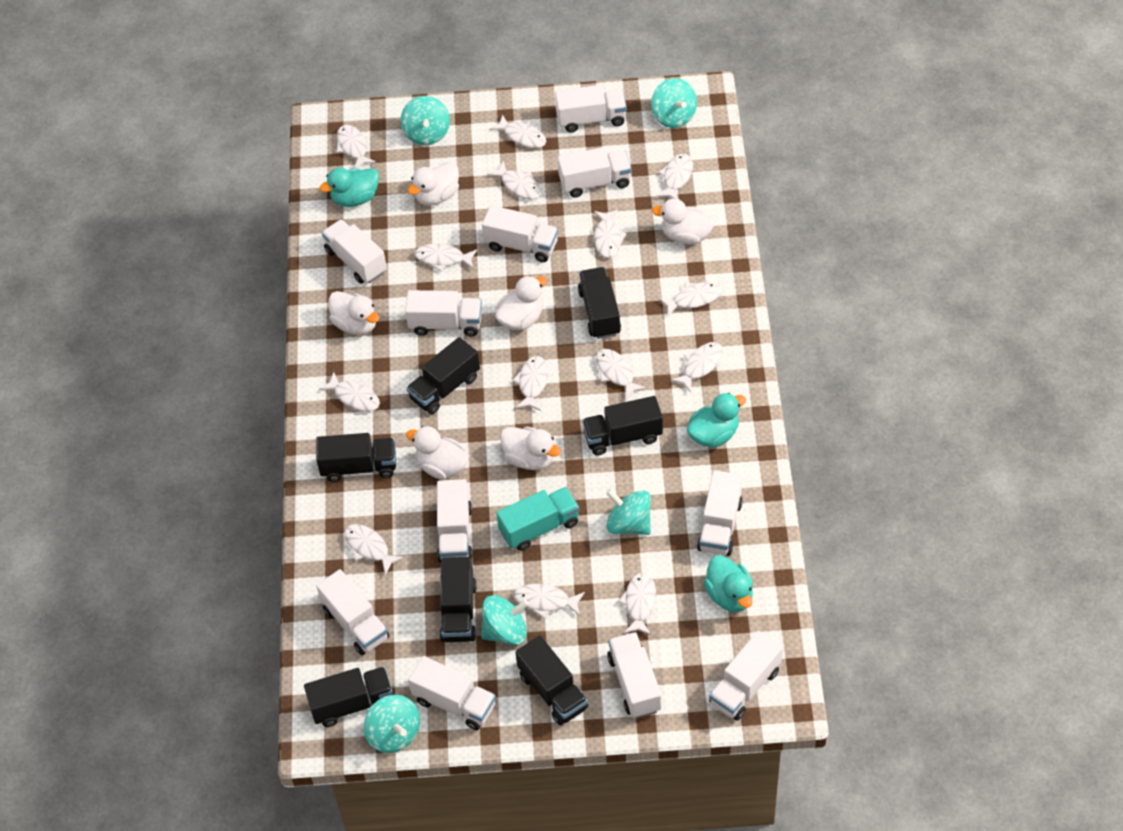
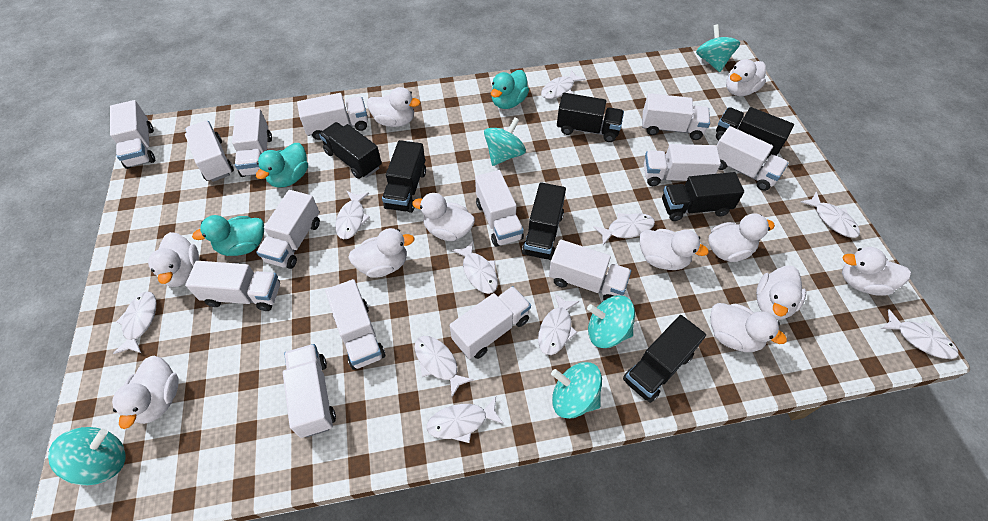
turquoise truck: [496,487,579,551] = 1 -> none = 0
white duck: [328,291,379,335] [406,426,468,480] [408,161,459,205] [495,276,547,330] [500,427,561,470] [652,198,715,245] = 6 -> [112,356,179,429] [148,232,199,287] [348,228,415,278] [367,87,420,127] [412,193,475,241] [639,229,709,270] [708,213,775,262] [710,303,787,352] [726,59,766,96] [756,265,806,320] [842,247,911,296] = 11
white fish: [319,372,380,412] [337,125,376,169] [344,524,404,575] [414,244,478,272] [487,161,541,200] [490,115,547,148] [512,356,548,411] [514,584,585,618] [594,210,627,258] [596,349,647,400] [618,573,656,635] [656,154,693,199] [658,282,722,317] [670,342,723,393] = 14 -> [113,291,156,354] [335,191,370,239] [415,336,474,397] [426,397,504,443] [452,240,498,294] [538,294,579,355] [541,69,586,99] [593,213,655,245] [801,192,860,238] [881,309,959,359] = 10
white truck: [316,569,389,655] [322,219,387,284] [405,290,482,337] [408,656,496,730] [437,479,473,563] [482,205,558,262] [555,85,627,133] [558,147,632,198] [607,632,661,718] [697,470,743,556] [709,631,783,720] = 11 -> [110,100,155,169] [185,121,234,182] [185,261,280,311] [232,108,272,177] [256,190,320,269] [283,344,336,438] [297,93,368,140] [325,279,385,370] [450,286,531,359] [475,170,524,247] [549,239,631,300] [642,93,710,140] [644,144,721,186] [717,126,788,191] = 14

